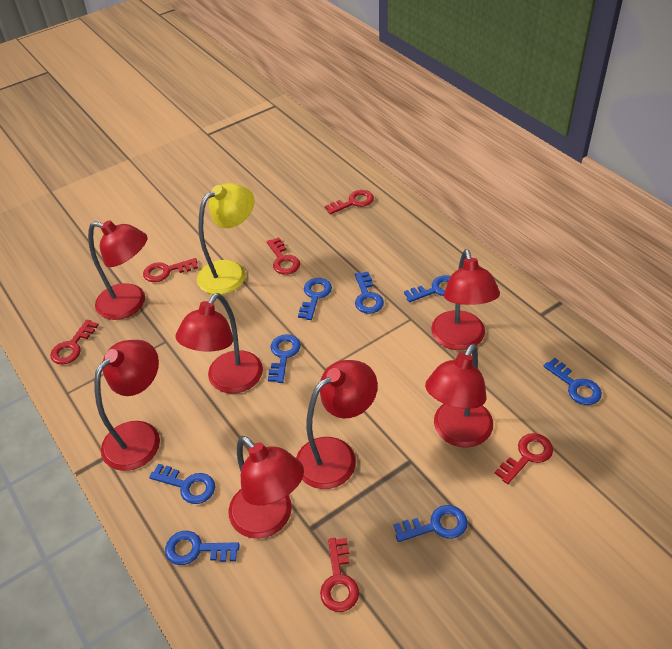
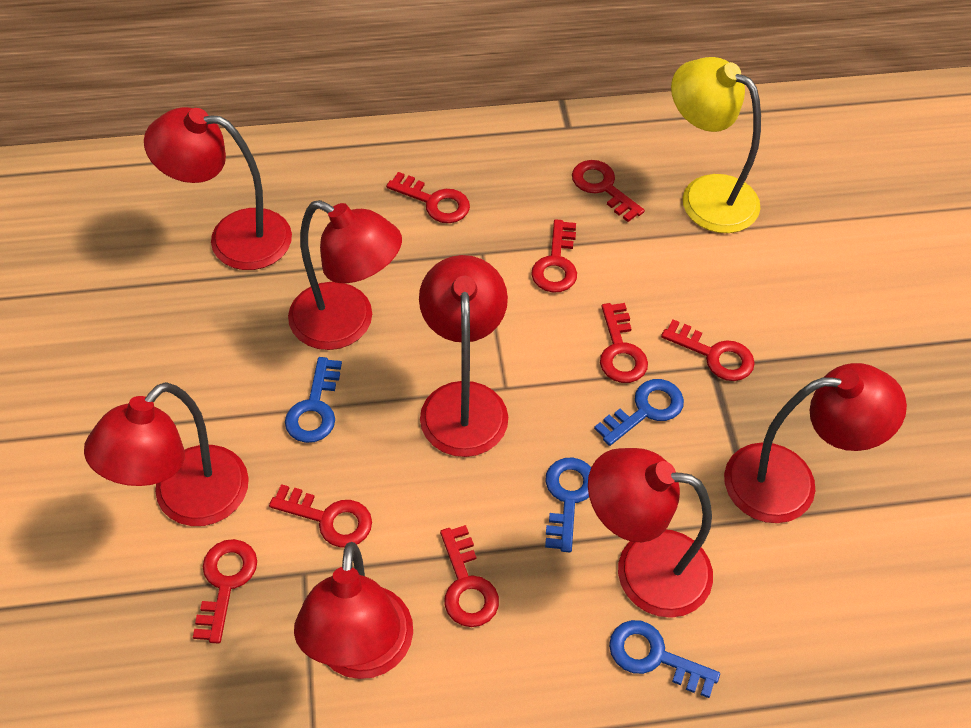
blue key: [149,464,215,504] [165,531,240,565] [268,334,301,383] [298,278,332,320] [355,272,384,314] [394,505,468,542] [404,275,451,302] [543,358,602,405] = 8 -> [285,357,342,443] [545,457,591,553] [594,379,684,446] [609,620,720,698] = 4
red key: [50,320,99,365] [143,258,198,282] [267,237,300,275] [320,538,359,612] [325,190,374,215] [495,433,553,484] = 6 -> [193,539,257,644] [269,484,372,548] [386,172,470,223] [440,525,499,627] [531,219,577,293] [572,160,645,222] [600,303,648,383] [661,320,755,381] = 8

